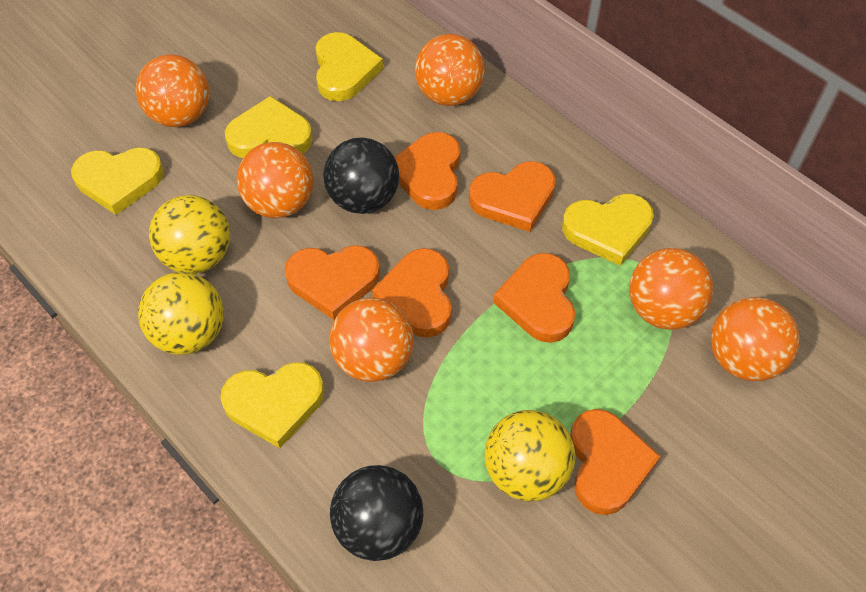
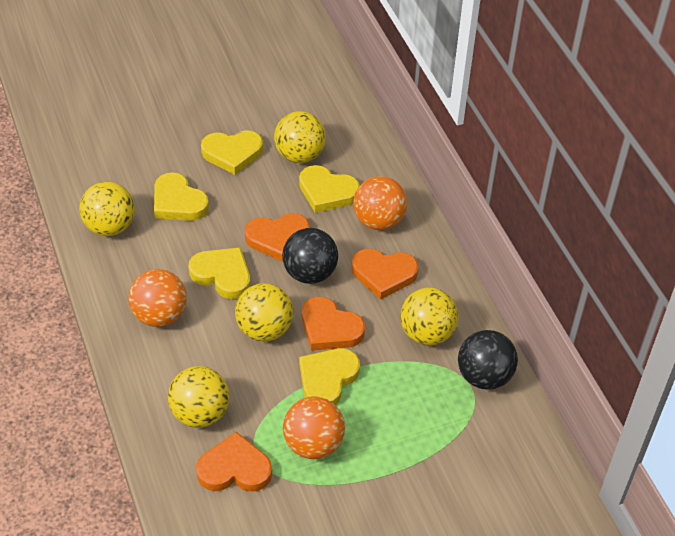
orange ball: [136,54,209,127] [237,142,314,218] [329,298,414,382] [415,34,485,106] [629,248,713,330] [711,297,800,381] = 6 -> [128,269,187,327] [283,397,345,459] [353,176,407,230] = 3
orange heart: [285,245,380,320] [372,248,452,338] [395,132,461,210] [469,161,556,232] [493,253,575,343] [570,409,661,515] = 6 -> [196,432,272,492] [245,213,309,262] [302,297,365,351] [352,249,418,300] = 4
yellow ball: [138,272,224,355] [149,195,230,274] [485,410,576,502] = 3 -> [79,182,135,236] [168,366,229,428] [235,283,293,341] [274,111,326,163] [400,287,459,346] = 5

